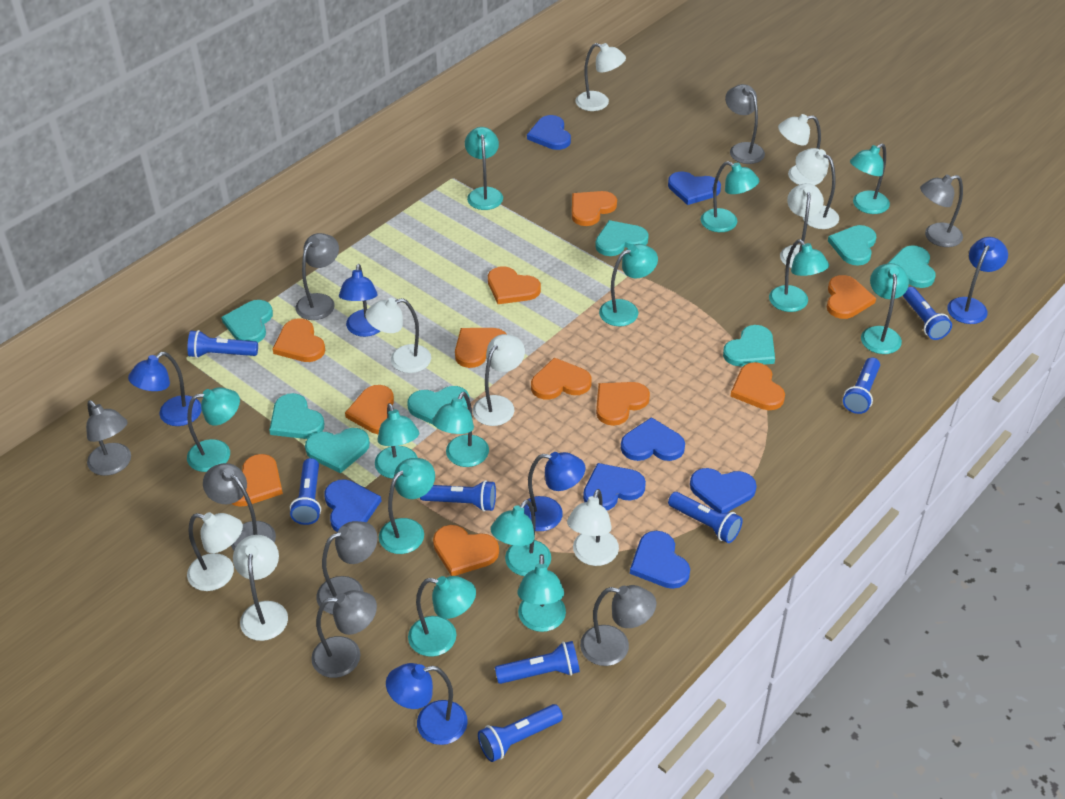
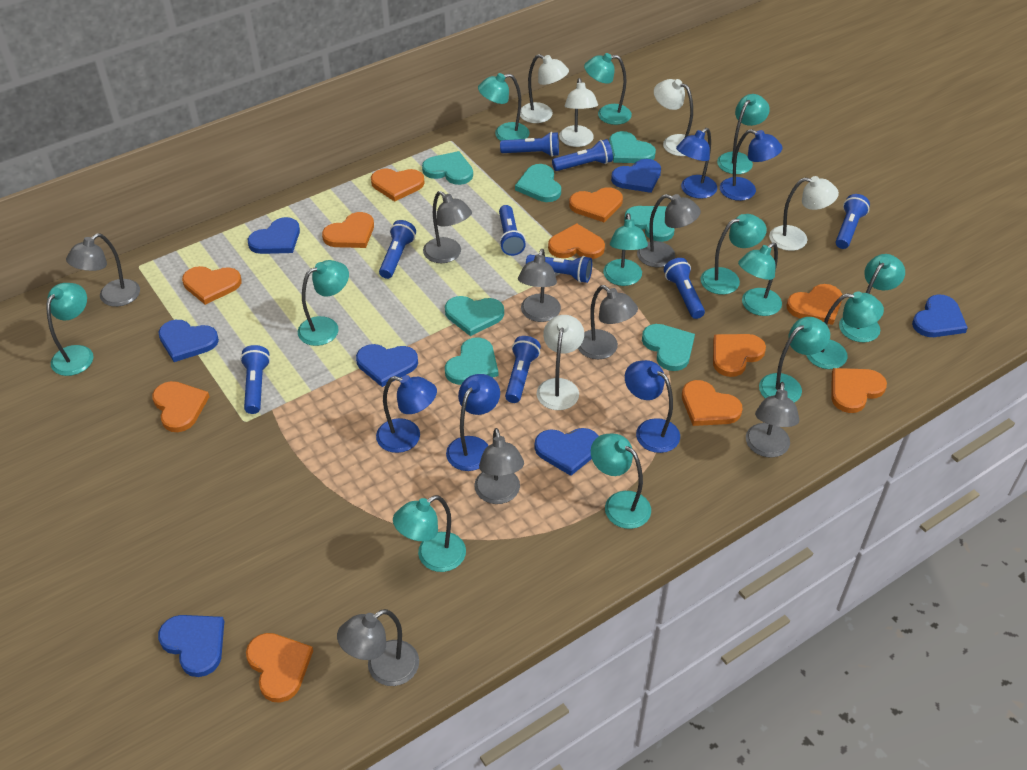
blue flashlight: [187,330,258,358] [290,458,321,525] [420,480,496,511] [478,704,563,762] [495,641,580,684] [668,492,743,543] [843,358,880,414] [903,287,952,340] = 8 -> [240,345,270,414] [379,220,416,279] [499,205,526,256] [500,132,559,157] [505,336,541,403] [526,255,592,283] [552,139,613,171] [664,258,705,319] [835,194,870,249] = 9
turquoise heart: [221,300,273,342] [269,393,324,439] [305,428,370,473] [407,386,469,425] [595,220,649,256] [723,325,775,366] [828,225,876,266] [888,245,935,288] = 8 -> [422,151,473,185] [445,296,504,336] [445,338,498,385] [515,164,561,202] [609,131,656,163] [624,206,675,242] [642,324,695,371] = 7
white lamp: [187,512,243,591] [233,535,288,641] [365,298,431,373] [473,334,525,426] [567,489,619,566] [576,43,626,111] [778,114,824,186] [780,183,824,268] [795,148,839,229] = 9 -> [520,54,569,123] [537,315,584,410] [559,78,598,147] [654,79,693,156] [769,176,839,251] = 5

